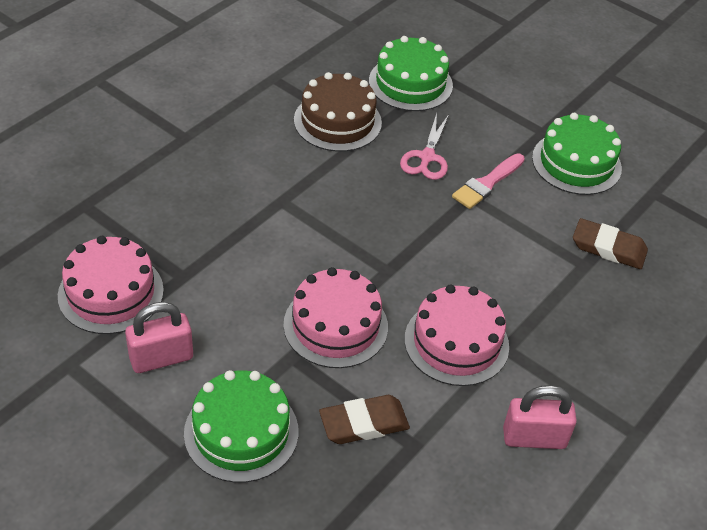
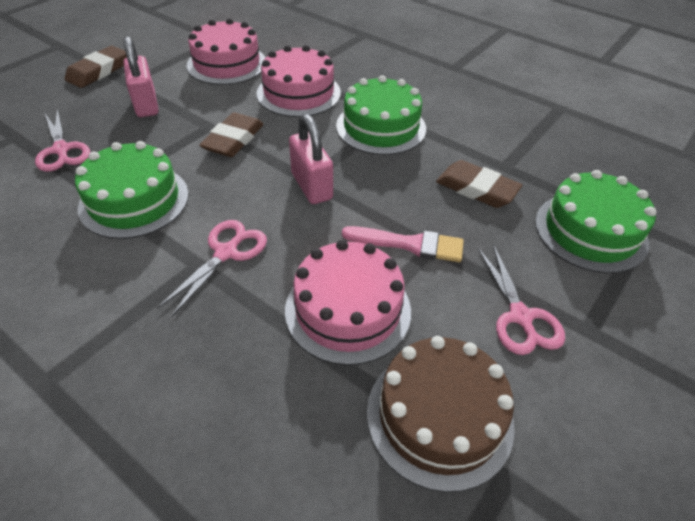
brown eraser: [319,395,410,444] [573,218,648,269] = 2 -> [65,46,127,88] [199,112,264,157] [436,160,522,208] = 3
pink scissors: [400,113,449,180] = 1 -> [35,109,90,172] [157,220,267,318] [478,244,565,355] = 3

